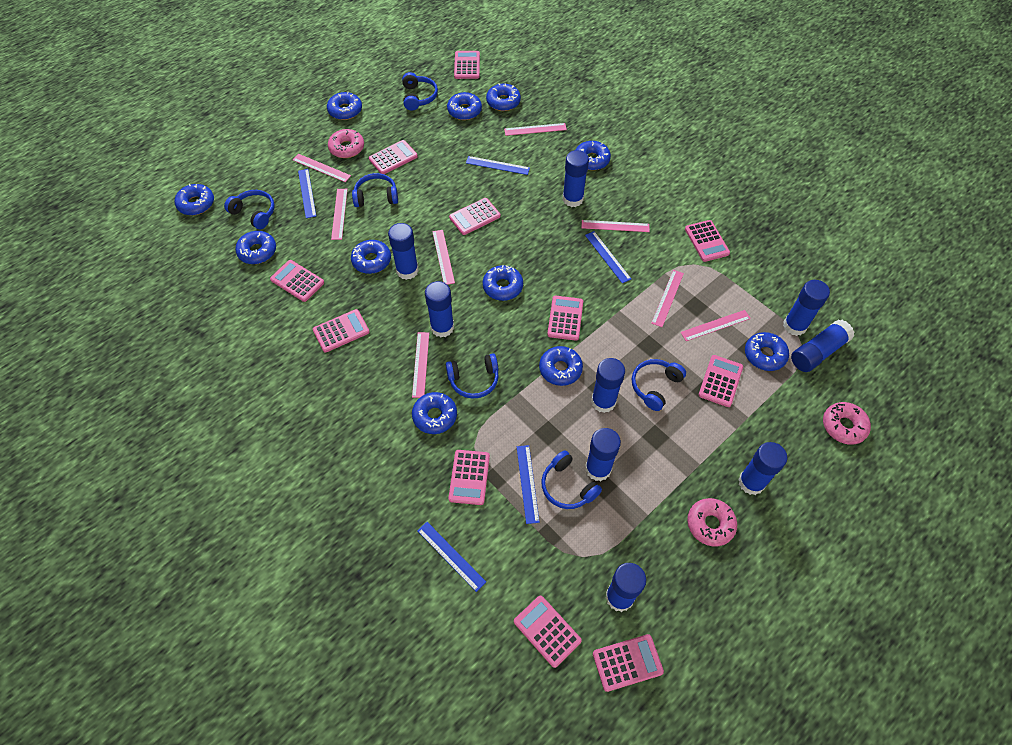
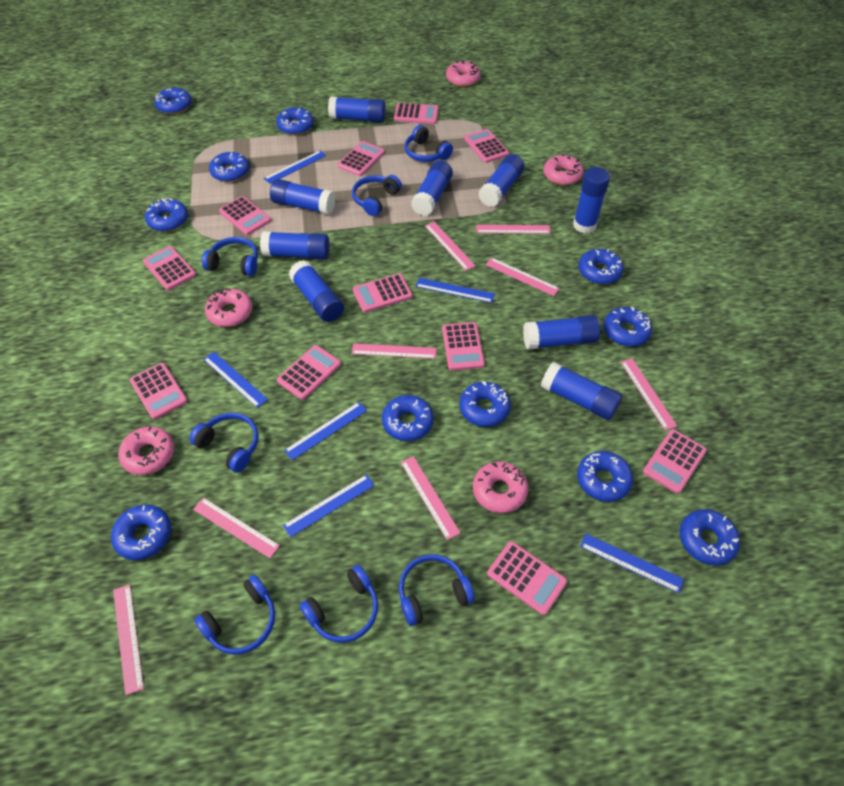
blue headphones: [224,190,275,229] [352,173,398,207] [402,72,438,111] [446,353,499,399] [541,450,602,509] [632,359,686,411] = 6 -> [190,413,259,473] [194,575,275,655] [202,237,258,276] [300,565,378,643] [352,175,402,216] [399,554,475,626] [404,125,453,162] = 7
blue ruler: [298,169,316,218] [417,522,486,592] [466,156,530,175] [517,445,540,524] [585,231,631,283] = 5 -> [203,352,268,408] [264,151,326,184] [283,474,375,537] [284,402,367,460] [416,278,495,303] [580,534,684,593] = 6
pink donut: [328,129,364,158] [687,498,737,547] [823,402,871,445] = 3 -> [118,426,174,475] [205,288,252,327] [446,61,481,87] [473,462,529,513] [544,154,584,185] = 5

